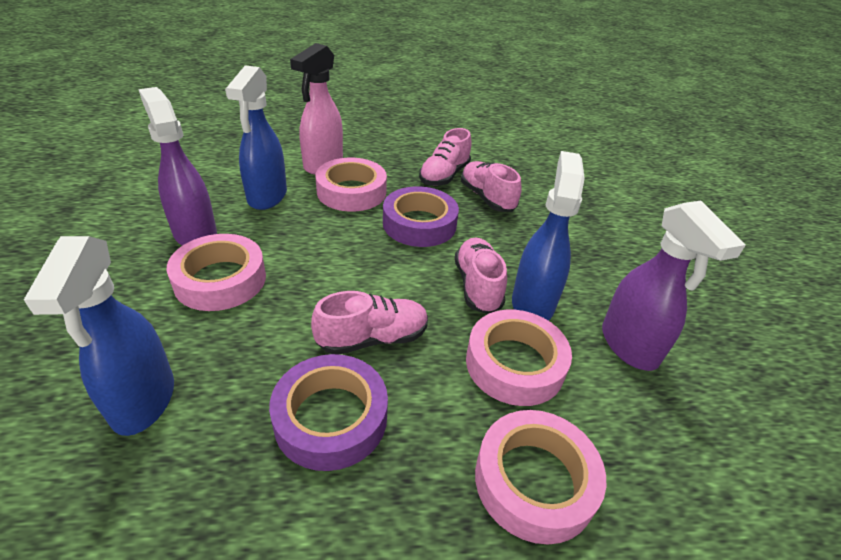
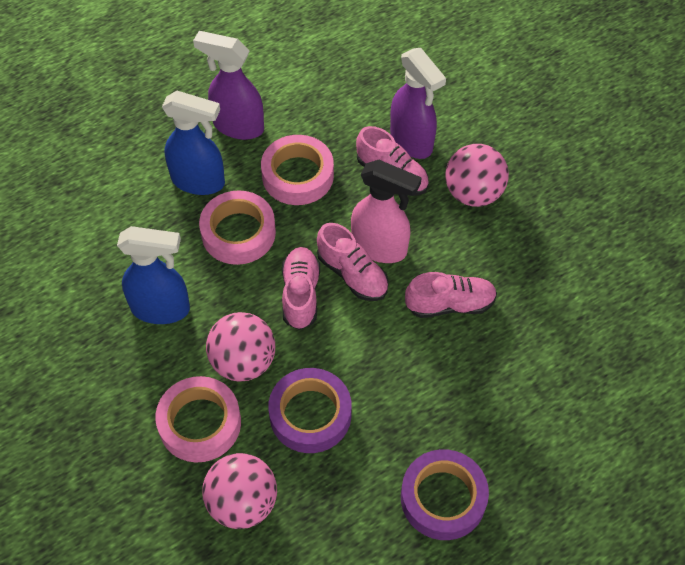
blue spray bottle: [24,236,174,436] [225,65,287,210] [512,151,585,321] = 3 -> [117,226,190,324] [162,91,225,195] = 2
pink ball: none = 0 -> [202,453,277,529] [206,312,275,381] [445,144,509,207] = 3
pink tape: [167,234,266,311] [315,158,387,212] [466,310,572,406] [475,410,606,545] = 4 -> [155,376,241,462] [199,190,276,265] [261,135,334,205] = 3

